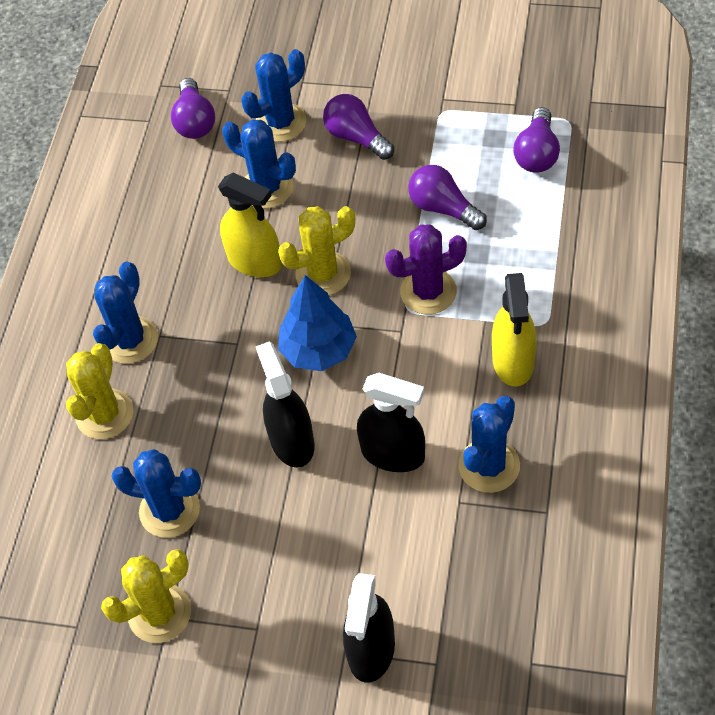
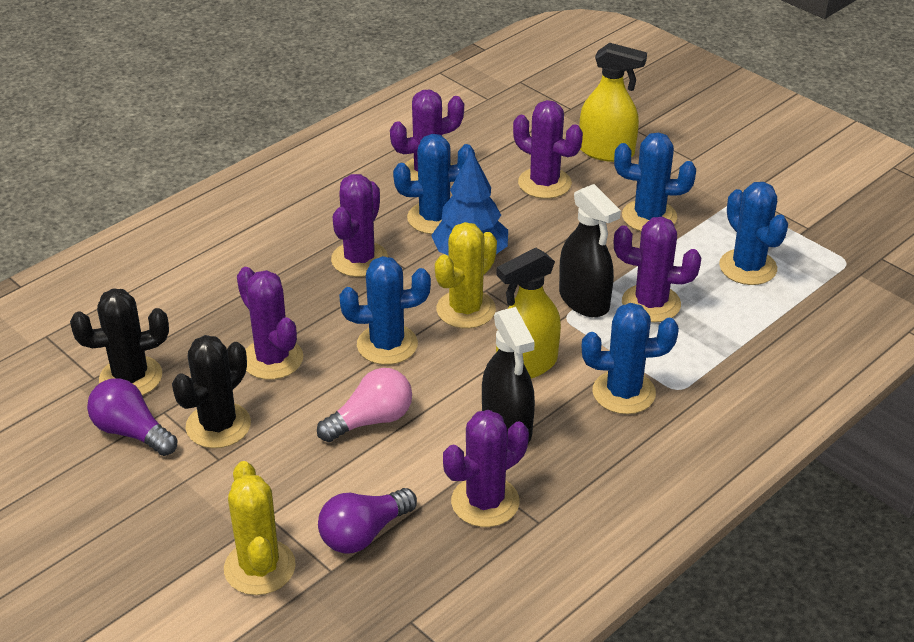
black cactus: none = 0 -> [70,289,169,396] [172,335,251,448] = 2
black spray bottle: [256,341,315,467] [343,573,395,683] [357,373,425,472] = 3 -> [482,307,535,443] [559,184,621,317] = 2
pink light bulb: none = 0 -> [317,368,412,442] = 1
purple cactus: [385,224,467,315] = 1 -> [237,267,303,380] [331,174,388,277] [390,90,464,181] [443,410,529,527] [513,100,583,199] [614,217,702,322] = 6
purple light bulb: [171,78,215,139] [323,94,394,160] [408,165,487,230] [513,107,560,173] = 4 -> [87,378,177,456] [318,488,417,553] = 2
yellow cactus: [66,343,133,439] [101,549,191,643] [278,206,355,295] = 3 -> [224,461,296,595] [435,222,497,328] = 2

